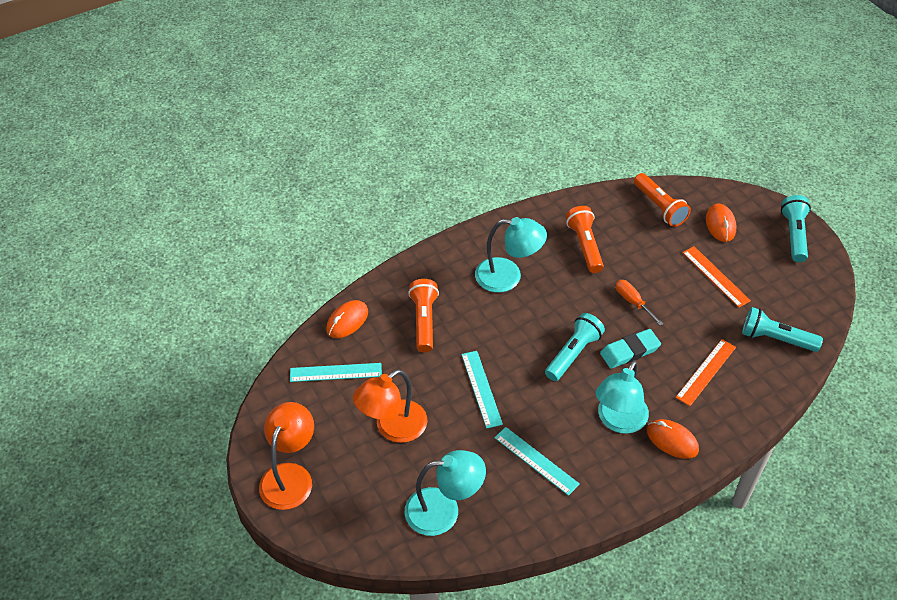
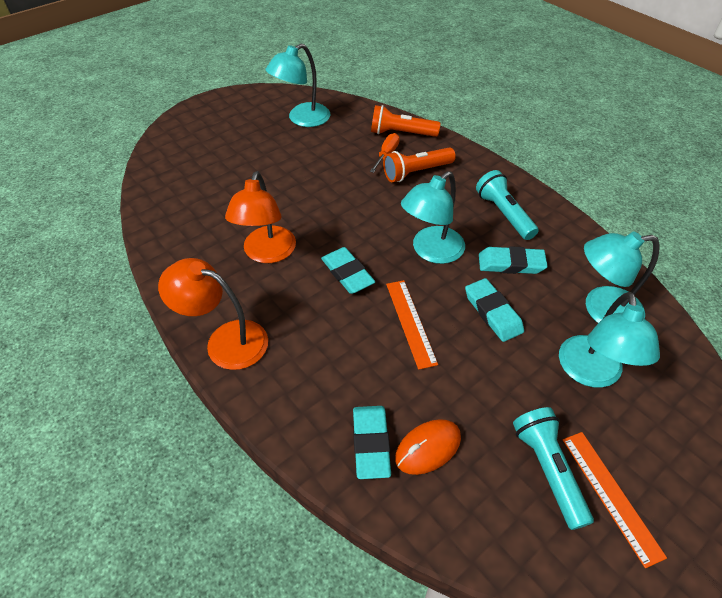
orange flashlight: [408,279,439,352] [566,206,604,273] [634,173,691,227] = 3 -> [371,105,441,137] [383,148,456,182] = 2
orange mouse: [326,300,368,338] [647,419,699,459] [706,204,736,242] = 3 -> [395,419,461,475] = 1
turquoise eraser: [600,329,661,369] = 1 -> [321,247,375,294] [353,406,391,479] [465,278,524,342] [479,246,548,274] = 4
turquoise flashlight: [545,313,605,381] [742,307,823,352] [781,195,811,262] = 3 -> [476,170,539,240] [513,407,594,530] = 2
turquoise lamp: [404,450,486,536] [475,217,547,293] [596,360,649,434] = 3 -> [265,43,330,127] [401,171,465,264] [559,292,660,388] [584,231,660,323] = 4
turquoise ruler: [290,363,382,382] [461,351,503,429] [495,427,580,496] = 3 -> none = 0

